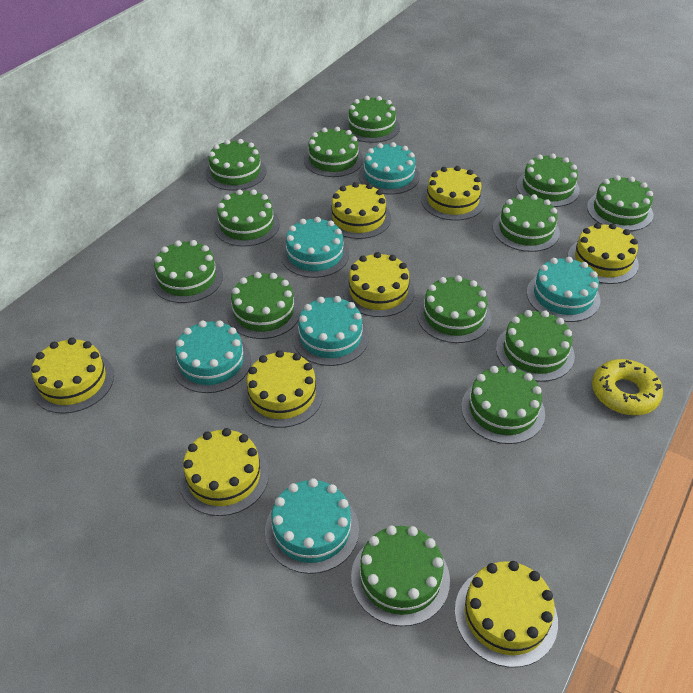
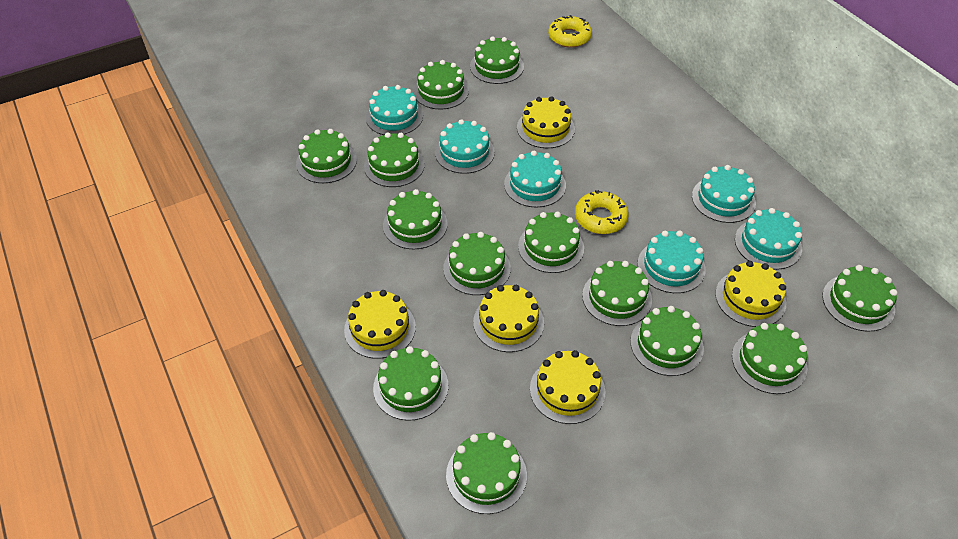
yellow cake: [31,338,114,414] [179,428,269,516] [241,350,323,428] [326,182,391,239] [343,252,415,317] [421,166,485,221] [455,561,558,668] [568,223,639,284] = 8 -> [344,290,416,359] [473,285,544,352] [517,96,575,148] [530,350,605,424] [715,261,786,327] = 5
yellow donut: [592,359,663,415] = 1 -> [548,15,592,48] [575,190,629,234] = 2

